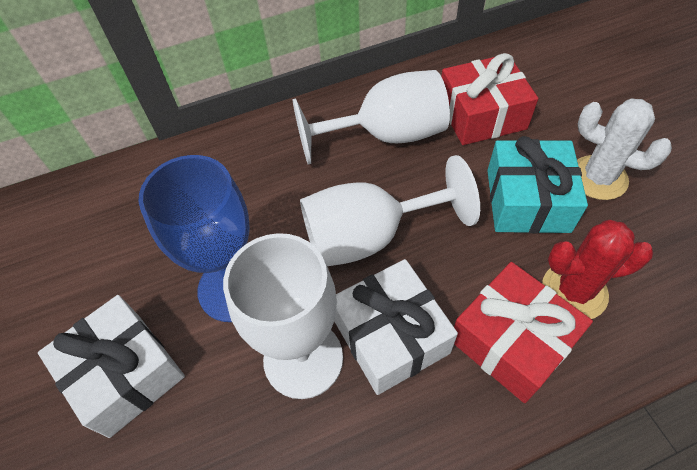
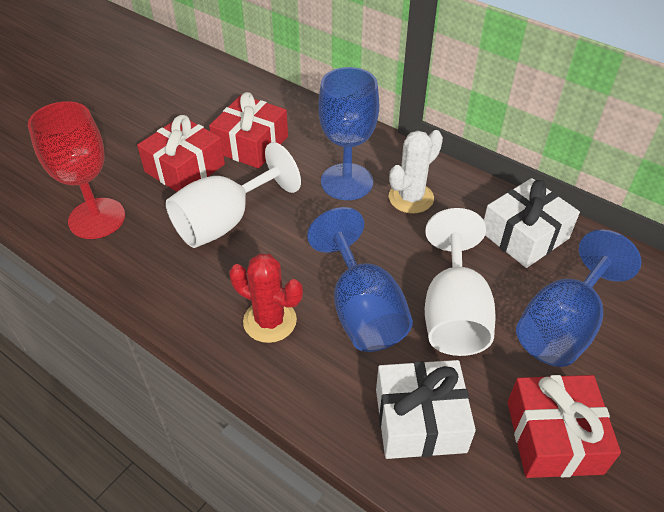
blue goblet: [139,155,250,322] = 1 -> [307,207,413,352] [318,67,379,200] [516,229,642,367] = 3
red gift: [441,53,538,145] [454,262,593,403] = 2 -> [137,115,225,192] [209,92,288,169] [507,375,621,478] = 3
red goblet: none = 0 -> [28,101,125,239] = 1
turquoise gift: [487,136,588,233] = 1 -> none = 0
white goblet: [223,233,343,399] [293,70,450,164] [300,155,480,266] = 3 -> [166,142,301,248] [425,208,496,356] = 2

